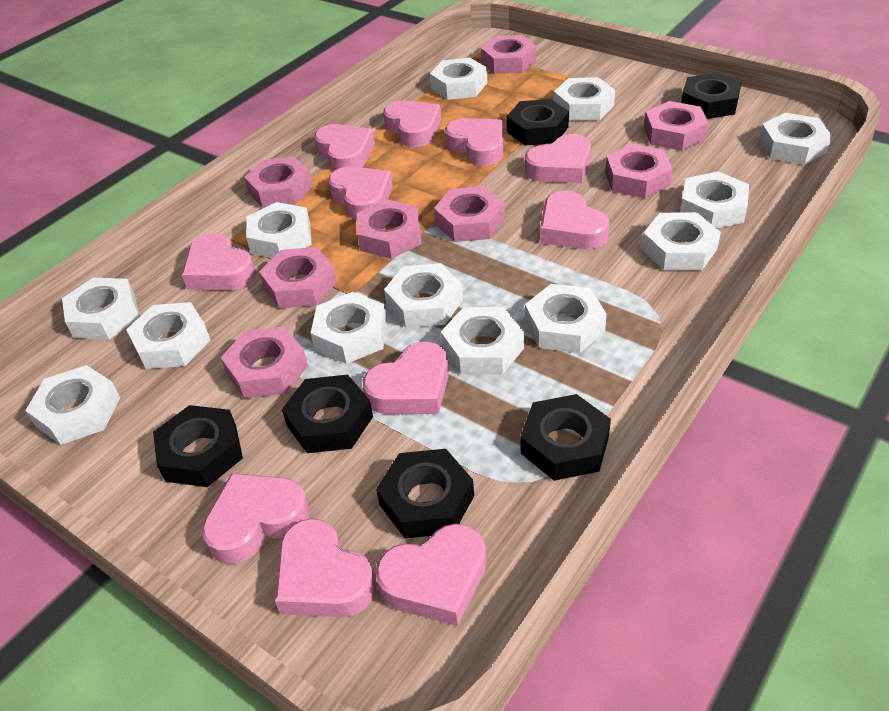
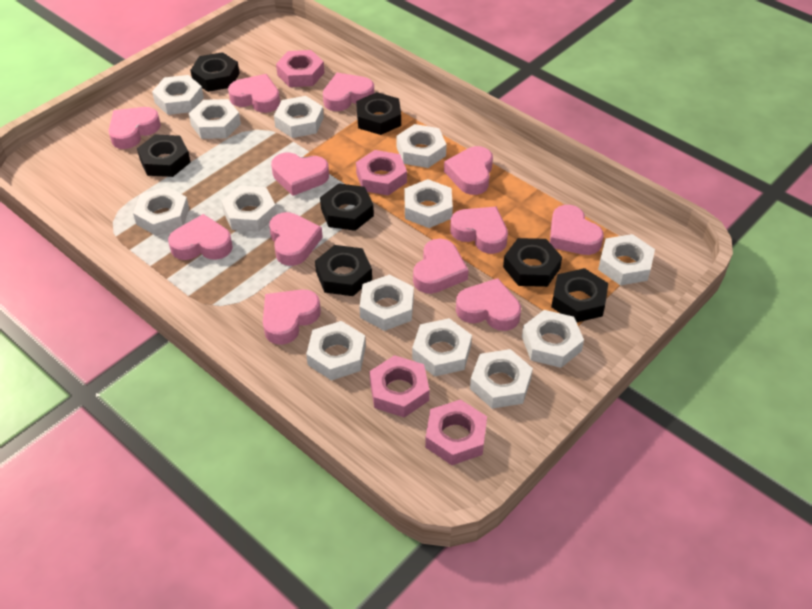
black nut: [153,405,243,487] [282,375,373,453] [376,449,474,538] [507,99,569,146] [520,394,611,481] [681,73,741,119] = 6 -> [137,134,191,177] [190,52,240,92] [315,245,372,296] [320,183,374,231] [356,92,401,135] [503,238,562,287] [551,268,608,322] = 7
pink heart: [182,233,255,290] [202,473,310,564] [275,518,376,617] [314,124,375,171] [328,166,393,219] [363,341,449,414] [375,524,487,626] [383,100,441,147] [445,118,503,166] [525,134,591,183] [540,191,609,250] = 11 -> [108,107,161,149] [168,214,233,260] [228,74,280,113] [263,289,321,345] [269,212,323,266] [271,152,329,196] [323,73,374,111] [413,239,469,294] [444,146,493,195] [450,207,508,254] [456,278,521,331] [550,205,604,255] = 12
pink nut: [221,326,308,398] [244,157,313,208] [259,247,337,308] [357,199,422,259] [434,186,505,242] [481,35,536,74] [605,144,673,198] [644,101,709,151] = 8 -> [276,50,324,87] [356,150,407,195] [369,355,429,417] [425,399,487,465] = 4

